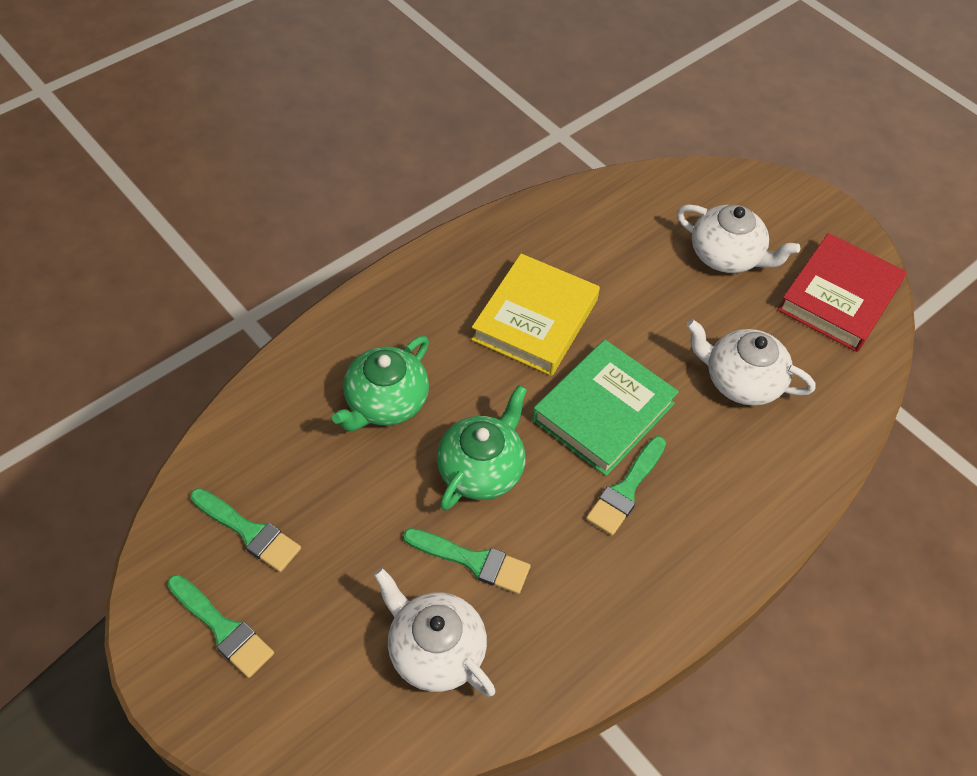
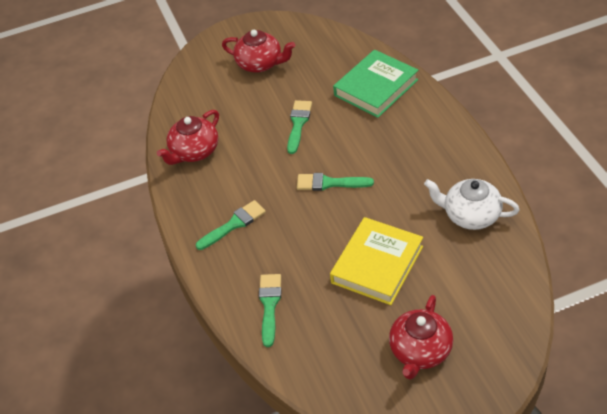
green teapot: [332,336,429,431] [437,385,527,510] = 2 -> none = 0
red book: [778,233,906,352] = 1 -> none = 0
red teapot: none = 0 -> [157,110,219,165] [222,30,295,73] [389,295,453,380] = 3
white teapot: [374,568,495,697] [677,204,800,273] [686,319,815,406] = 3 -> [424,179,520,230] = 1

